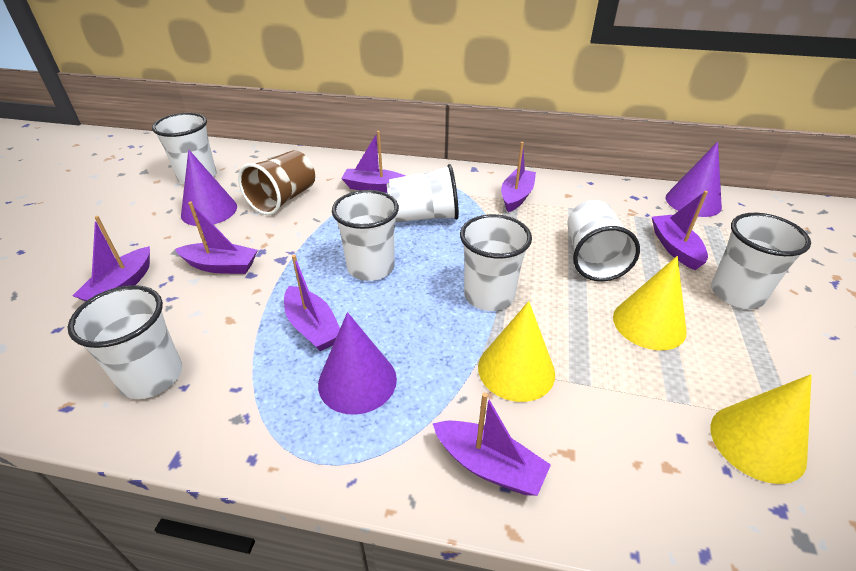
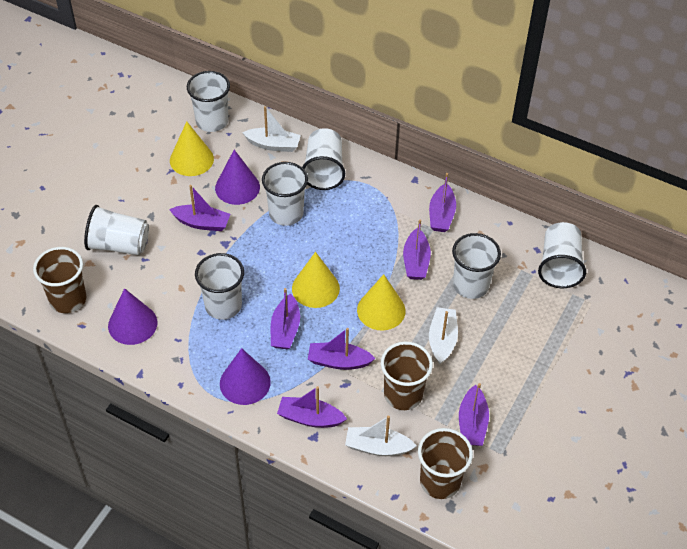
brown cup: [238,150,315,215] = 1 -> [33,247,87,313] [381,341,433,410] [418,428,473,499] = 3
white boat: none = 0 -> [242,106,301,152] [345,416,416,456] [429,307,458,364] = 3

